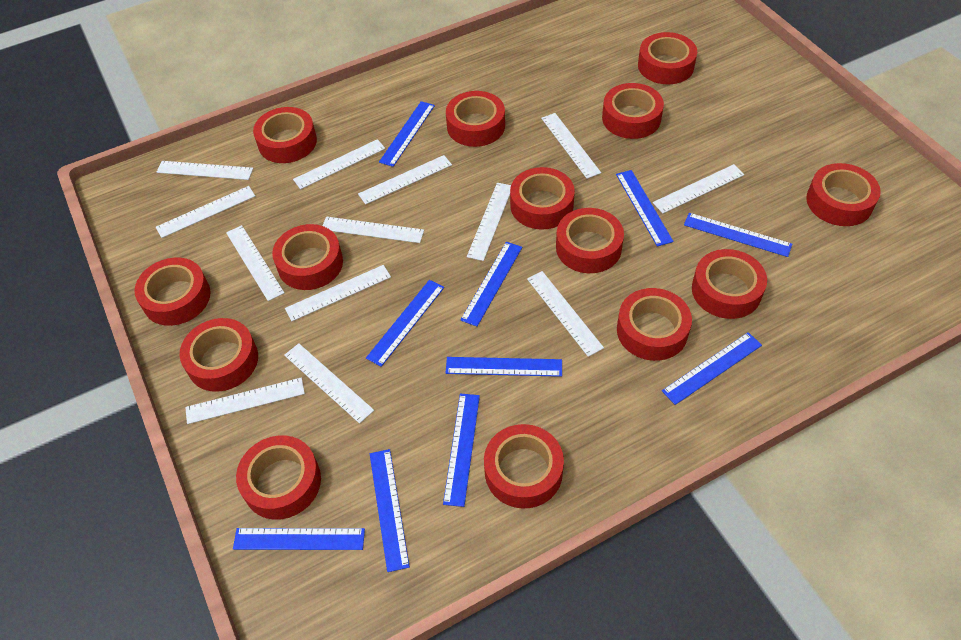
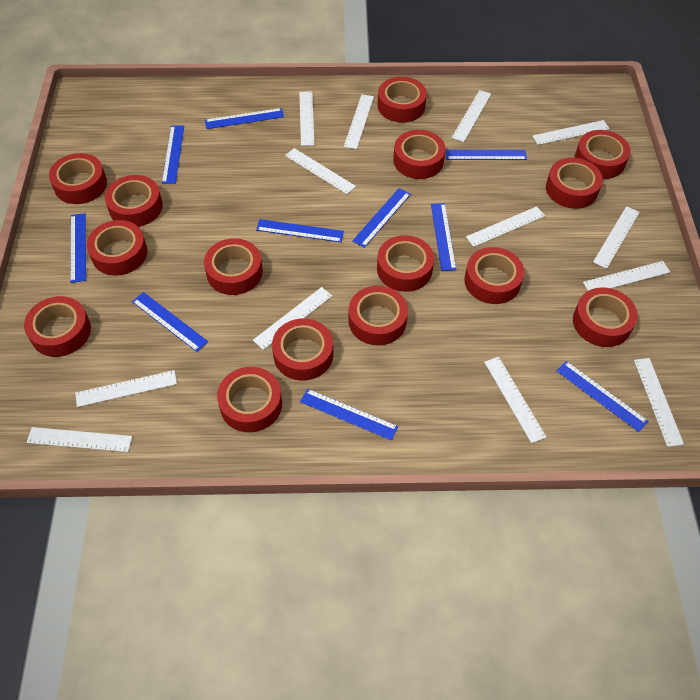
red tape: [134,258,210,326] [179,318,258,392] [236,435,321,520] [253,107,317,163] [272,224,343,290] [446,91,505,147] [484,424,564,509] [510,167,575,229] [556,208,624,273] [602,83,664,139] [617,288,692,361] [638,32,697,84] [692,249,767,319] [806,163,881,226] = 14 -> [24,296,91,357] [49,153,107,204] [86,220,147,276] [105,175,163,227] [204,238,263,295] [217,367,282,432] [272,318,333,381] [348,286,408,345] [377,77,427,123] [377,235,434,292] [393,130,446,179] [464,247,524,304] [546,158,603,209] [573,287,638,347] [574,130,631,179] = 15

